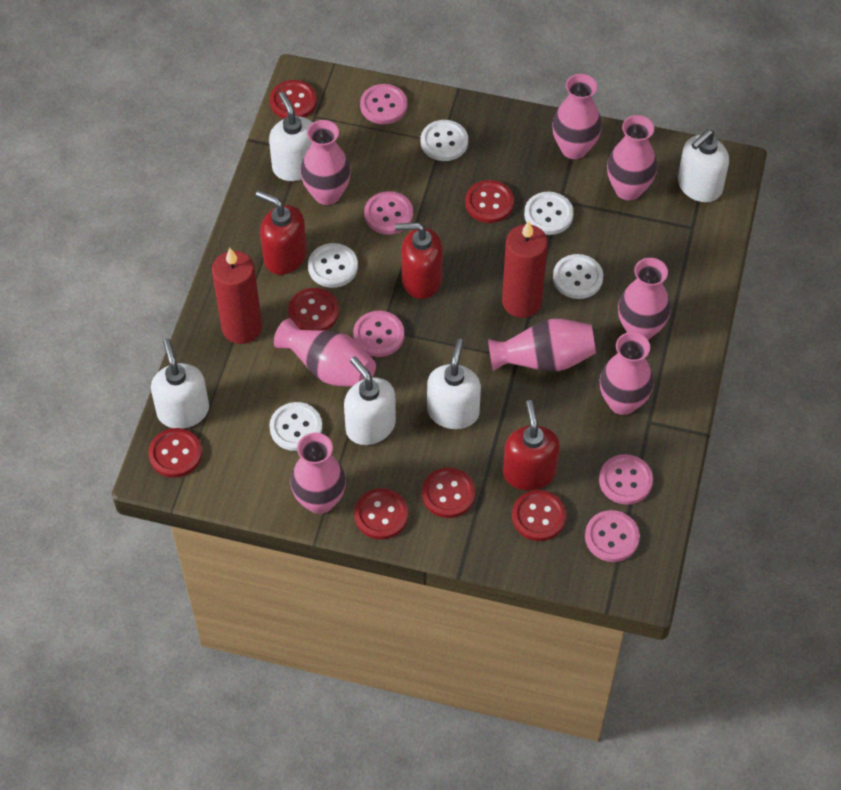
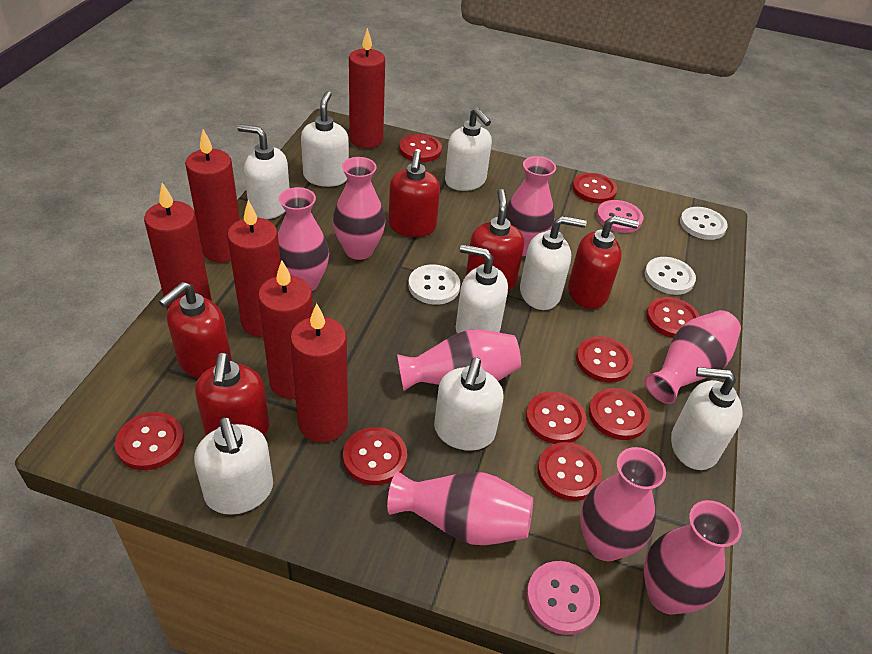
pink button: [353,311,404,357] [360,84,407,124] [364,191,413,235] [585,510,640,562] [599,454,653,505] = 5 -> [526,561,600,635] [597,200,644,233] = 2
red button: [148,428,202,478] [270,80,317,119] [288,288,339,330] [354,488,408,540] [422,467,476,518] [465,180,514,223] [512,490,566,541] = 7 -> [115,412,184,470] [343,427,407,485] [399,134,442,162] [526,392,587,444] [538,442,602,501] [572,173,617,203] [576,336,633,383] [589,388,650,440] [646,297,700,338] = 9
red candle: [212,248,262,344] [502,221,548,318] = 2 -> [144,183,212,310] [185,130,240,263] [227,200,281,337] [258,260,313,399] [290,303,348,443] [349,28,385,148] = 6
red soap dispenser: [256,190,307,275] [395,222,443,299] [503,400,560,490] = 3 -> [159,282,232,378] [195,353,269,436] [389,151,440,237] [466,189,524,290] [568,216,639,309] = 5
white button: [269,402,322,451] [308,243,358,288] [421,120,468,161] [524,192,574,235] [553,254,603,299] = 5 -> [408,264,460,305] [645,257,696,295] [680,207,728,240] = 3
white soap dispenser: [151,339,209,429] [269,92,313,181] [344,356,396,445] [427,339,481,429] [678,129,729,202] = 5 -> [194,417,273,515] [237,124,290,219] [301,91,349,187] [434,358,504,451] [445,107,492,191] [456,244,508,333] [520,216,587,310] [671,367,742,470] = 8

